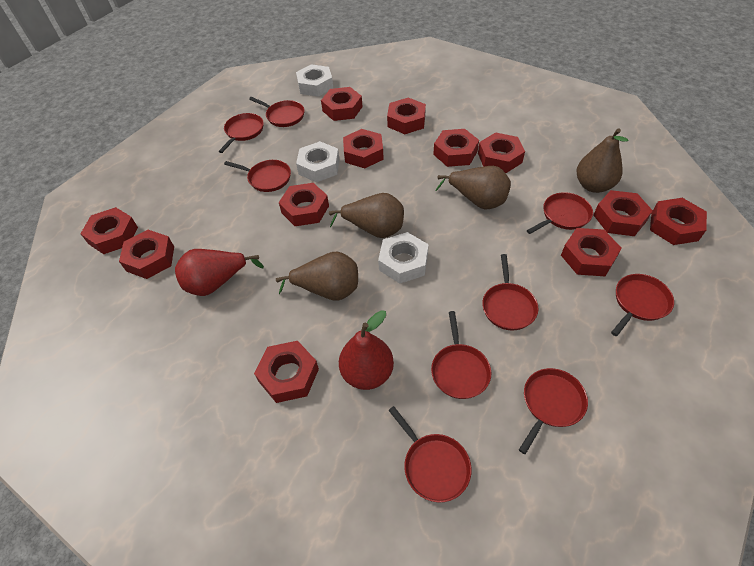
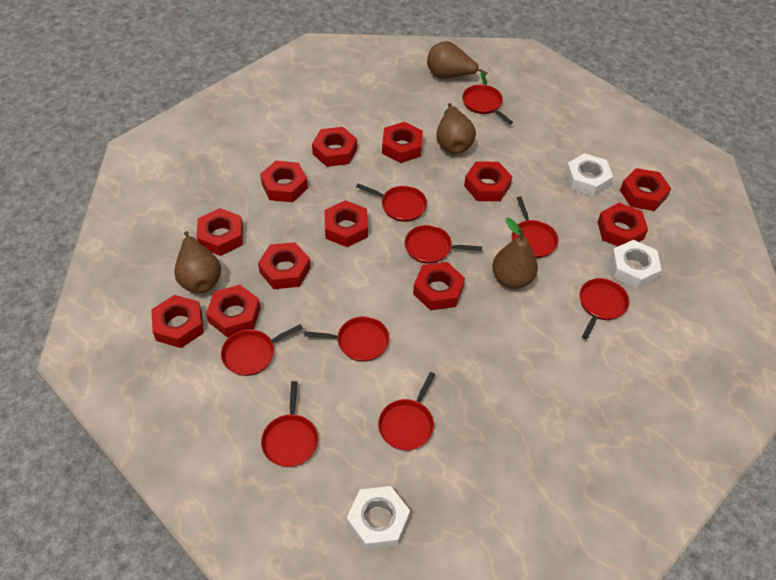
red pear: [175,249,264,296] [339,310,394,390] = 2 -> none = 0

